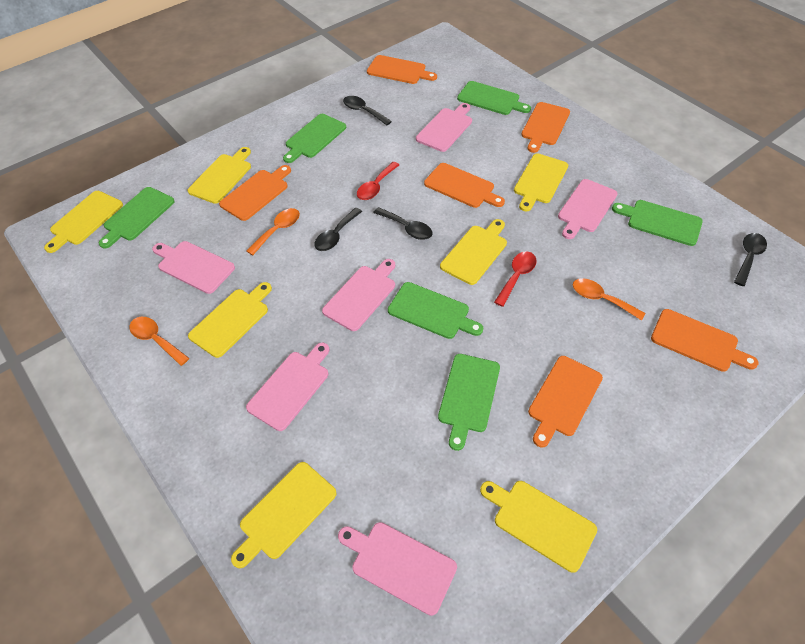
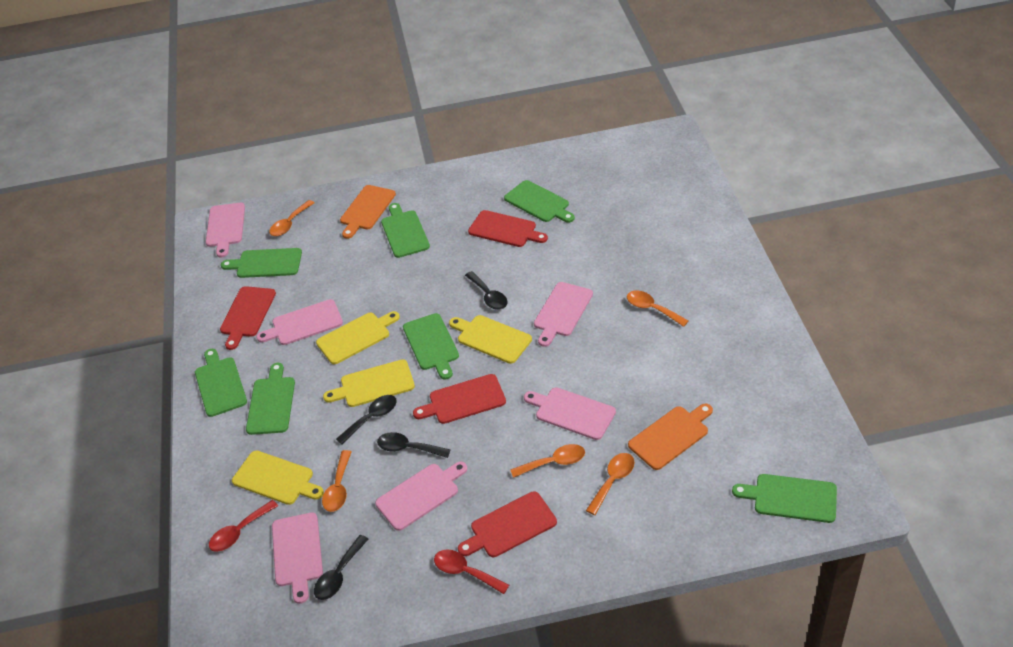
green cutting board: [99,187,175,249] [283,114,346,163] [388,282,483,339] [438,354,500,451] [457,81,531,115] [612,200,703,246] = 6 -> [195,349,247,417] [221,248,302,278] [246,363,295,435] [381,203,430,258] [403,313,459,380] [504,180,575,223] [732,474,837,523] = 7
orange cutting board: [219,165,291,221] [367,55,437,84] [424,163,505,208] [521,102,570,153] [528,356,603,447] [651,309,758,372] = 6 -> [340,185,396,239] [628,403,713,470] = 2
orange spoon: [129,317,189,366] [247,208,300,255] [573,278,645,321] = 3 -> [269,200,314,236] [322,450,352,512] [510,444,585,478] [586,453,635,515] [627,291,688,327] = 5
red cutting board: none = 0 -> [220,286,276,350] [413,374,506,424] [458,491,557,557] [468,210,548,247] = 4
yellow cutting board: [44,191,123,253] [188,147,251,204] [188,282,272,358] [231,462,337,568] [440,219,507,285] [480,481,597,573] [514,153,568,212] = 7 -> [232,450,324,505] [316,311,400,364] [323,359,415,407] [449,315,532,364] = 4

